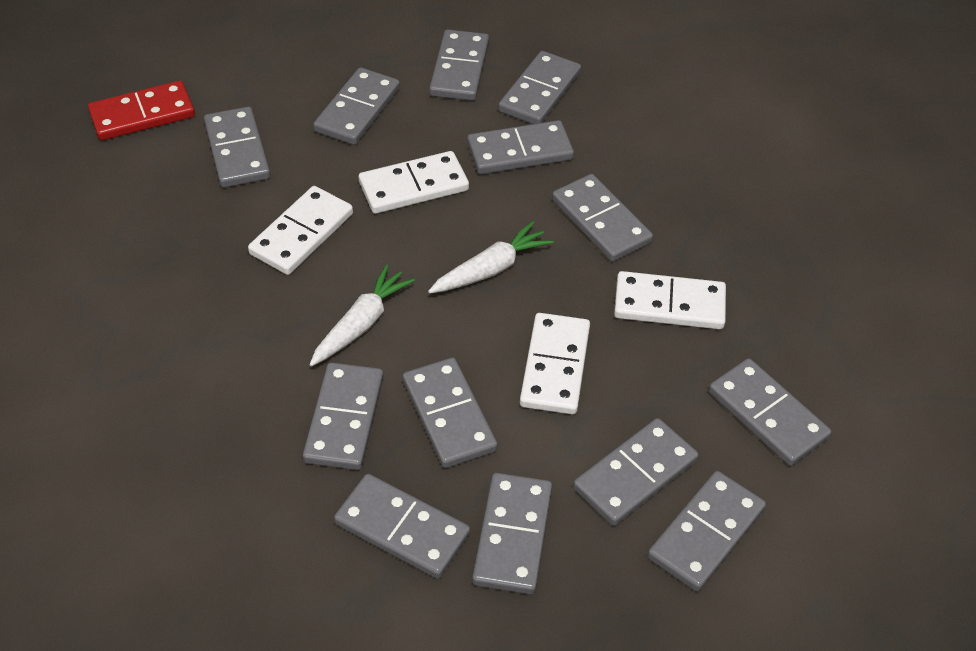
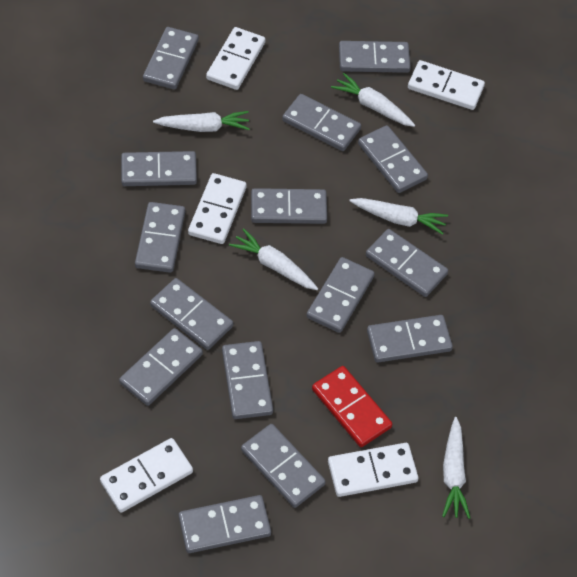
grey domino: [204,107,270,188] [303,363,384,470] [313,67,400,145] [334,474,470,579] [403,358,498,468] [429,29,489,101] [467,120,574,174] [472,473,552,594] [498,51,581,124] [552,174,653,262] [573,418,699,526] [648,471,766,592] [709,358,831,466] = 13 -> [119,328,203,406] [121,151,197,186] [135,202,185,273] [143,27,199,90] [150,278,233,350] [179,495,271,553] [222,341,273,419] [241,424,326,508] [251,188,327,224] [282,94,361,151] [307,257,375,333] [339,41,411,73] [358,125,428,193] [366,229,448,297] [367,315,453,363] = 15
white carrot: [309,264,415,366] [428,221,553,294] = 2 -> [153,111,250,132] [229,228,318,290] [331,73,415,127] [350,198,448,235] [442,417,470,519] = 5
white domino: [248,186,353,275] [359,151,469,214] [520,313,590,414] [614,271,726,329] = 4 -> [100,438,193,513] [188,173,246,244] [206,27,265,90] [328,443,418,497] [408,60,485,110] = 5

